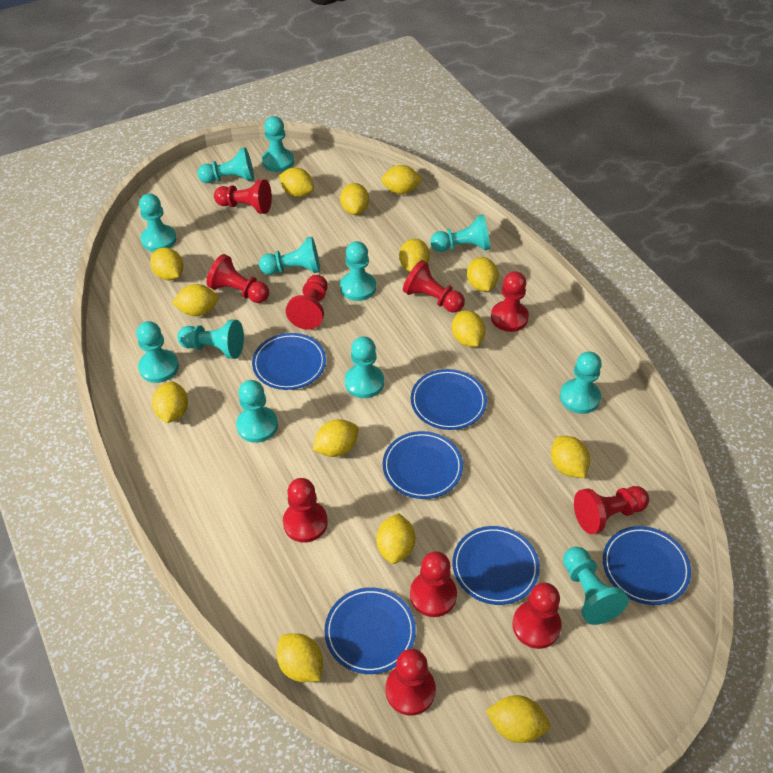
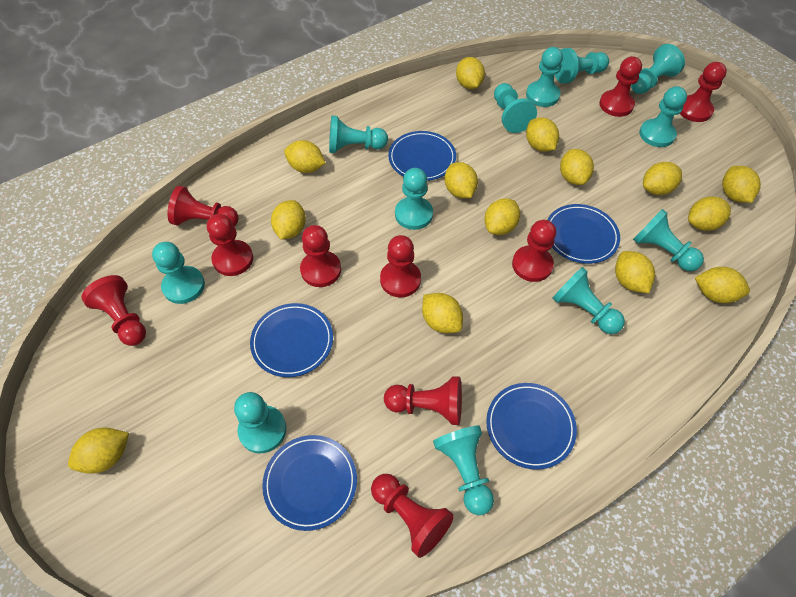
blue plate: [252,333,326,390] [324,587,416,674] [383,431,463,499] [411,369,487,430] [452,526,540,605] [603,526,691,605] = 6 -> [250,303,333,377] [262,435,357,531] [388,131,456,181] [486,383,577,470] [547,204,620,264] = 5

